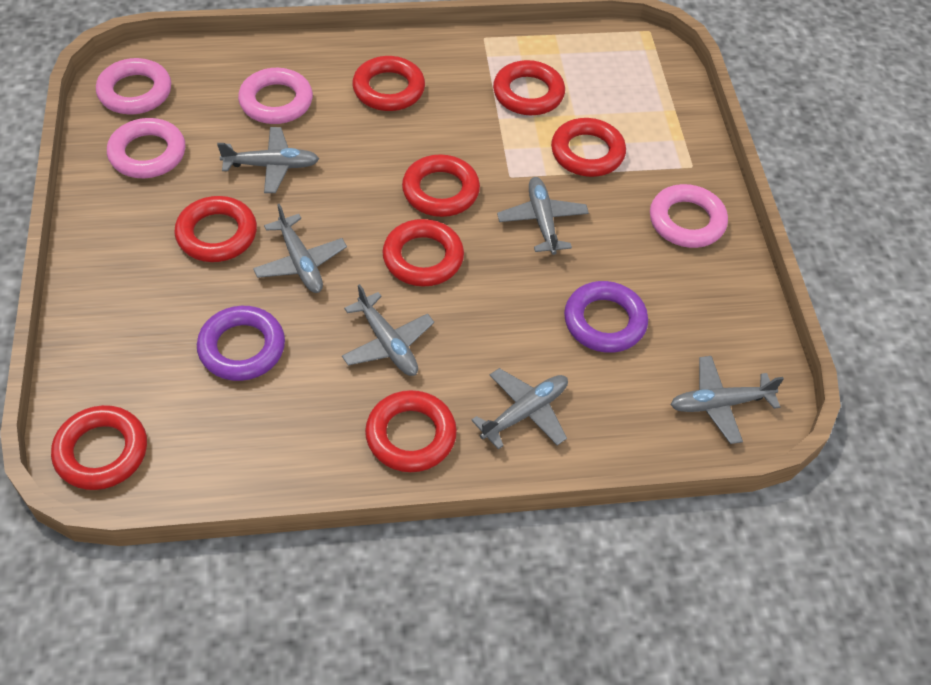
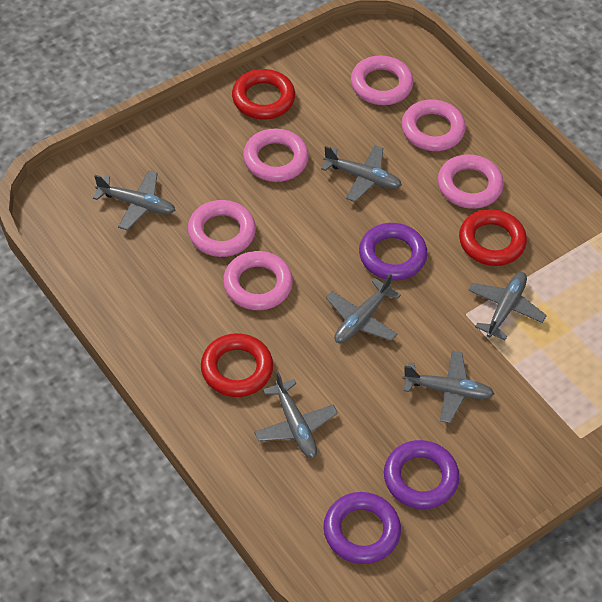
pink ring: [96,58,171,114] [107,118,186,178] [238,68,313,124] [650,184,728,248] = 4 -> [188,200,256,257] [223,251,293,310] [243,129,309,182] [351,56,413,105] [402,100,466,151] [438,154,504,209] = 6
purple ring: [197,306,285,381] [564,281,648,353] = 2 -> [323,492,401,564] [359,223,427,280] [384,440,459,509] = 3
red ring: [51,405,147,490] [174,196,257,262] [352,56,425,111] [365,390,457,472] [382,219,464,287] [402,154,480,217] [493,60,565,115] [551,118,626,177] = 8 -> [201,333,273,397] [232,69,295,119] [459,209,527,266] = 3

